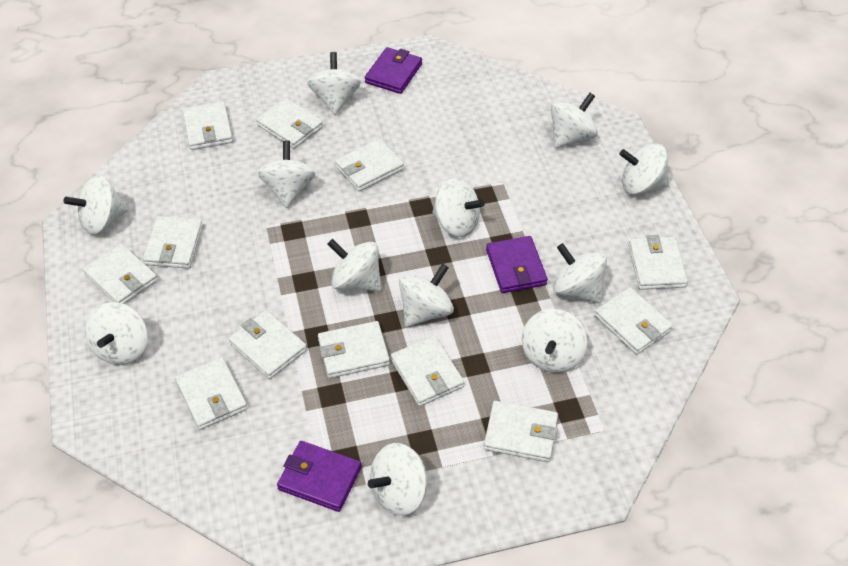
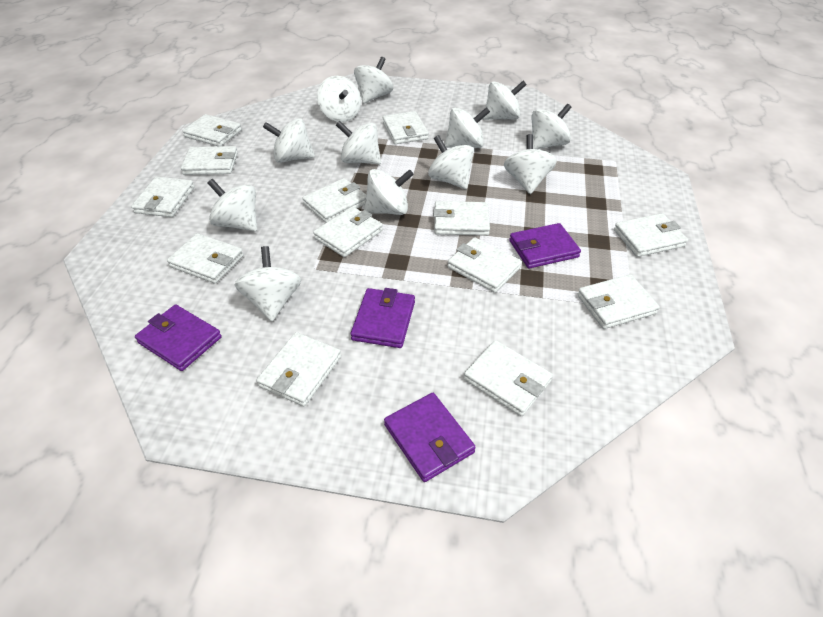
purple wallet: [277,441,362,512] [365,47,422,94] [486,236,548,293] = 3 -> [135,305,222,371] [350,288,415,348] [384,393,476,482] [509,223,581,269] = 4
white wallet: [83,244,158,304] [143,216,203,269] [175,357,248,430] [183,102,233,150] [229,310,307,379] [256,98,323,149] [318,321,390,378] [335,139,404,191] [391,336,464,406] [484,401,558,462] [594,287,673,355] [628,235,688,290] = 12 -> [131,176,195,217] [167,233,244,283] [181,146,238,175] [183,114,242,146] [257,332,341,406] [302,178,366,223] [313,206,383,257] [383,111,429,144] [433,201,490,236] [447,237,522,293] [464,340,553,416] [577,274,660,329] [614,213,688,257] = 13

